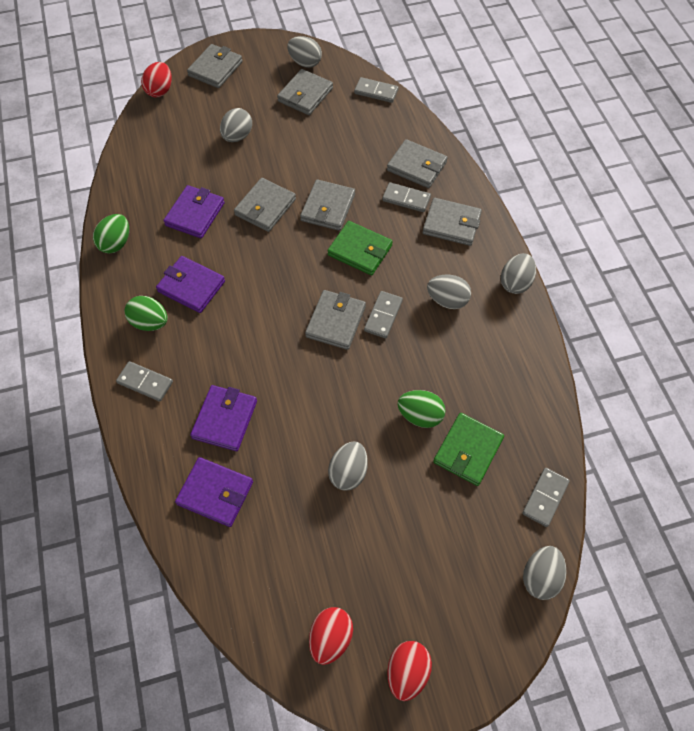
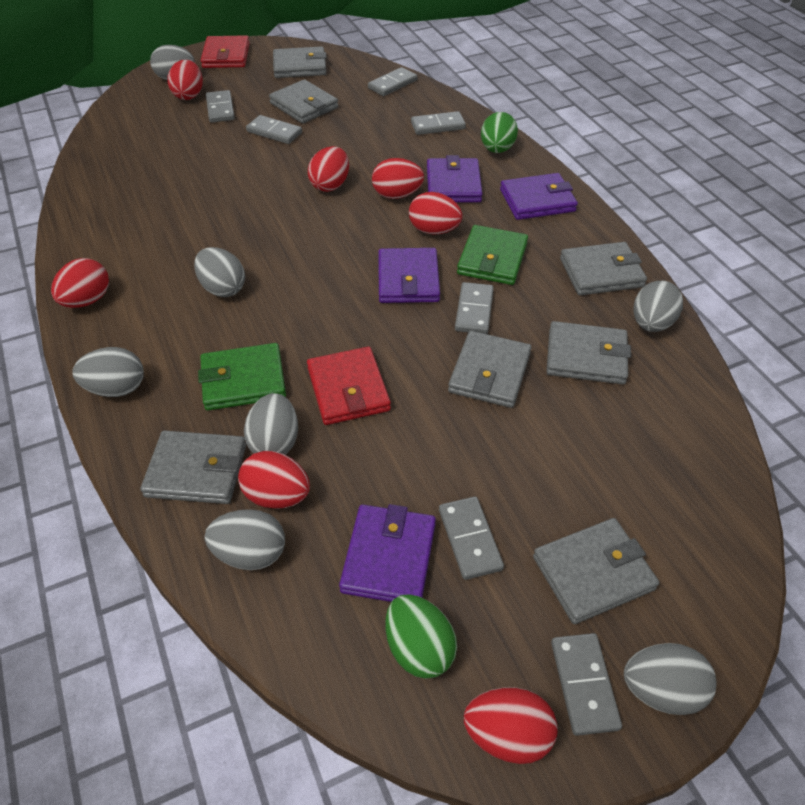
green egg: [93,214,129,254] [125,296,168,331] [397,390,446,428] = 3 -> [386,594,457,679] [481,112,518,153] = 2
grey domino: [116,361,173,402] [354,77,399,103] [364,291,403,338] [382,182,431,212] [522,468,570,527] = 5 -> [206,90,235,123] [246,115,302,144] [368,67,417,96] [411,111,466,135] [439,497,504,580] [455,282,494,334] [551,633,622,736] = 7
grey egg: [220,108,252,142] [287,36,322,68] [328,441,368,491] [427,274,471,309] [501,253,536,294] [523,546,566,600] = 6 -> [73,347,144,397] [150,45,195,80] [194,247,245,297] [205,509,285,570] [244,393,298,455] [624,643,717,715] [634,281,683,332] = 7
red egg: [141,62,172,97] [309,607,353,665] [387,641,432,701] = 3 -> [51,258,109,308] [167,60,203,100] [238,451,310,509] [308,146,349,192] [372,158,424,199] [409,192,463,234] [464,687,558,764] = 7
red wallet: none = 0 -> [201,35,250,68] [307,347,391,425] = 2

